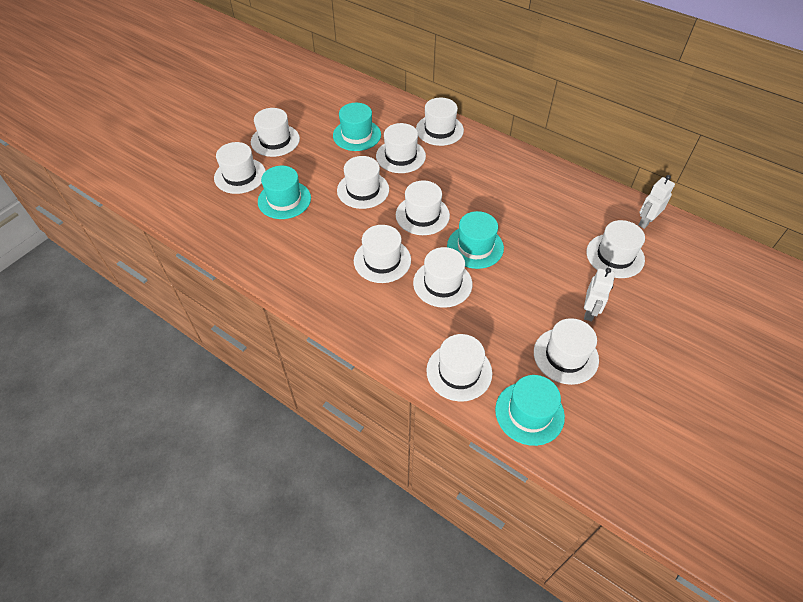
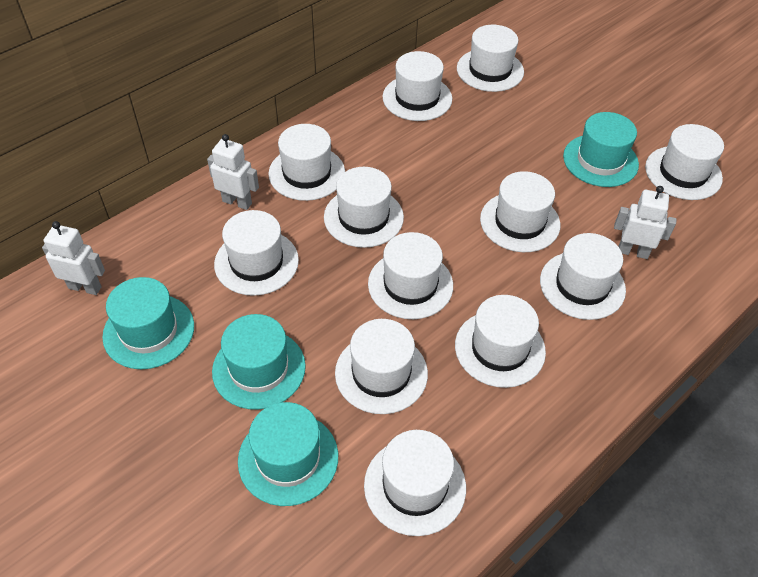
white hat: [214,142,266,194] [251,108,300,157] [337,156,389,209] [354,225,411,283] [376,123,426,173] [396,180,450,235] [413,247,472,308] [416,98,464,146] [426,334,492,401] [534,318,599,385] [586,220,645,278] = 11 -> [214,210,299,296] [268,124,345,201] [324,167,404,248] [335,319,428,414] [364,430,466,536] [368,232,453,319] [382,51,452,121] [455,295,546,388] [457,25,524,92] [480,171,560,252] [540,233,626,320] [645,124,724,200] = 12
white robot: [584,268,615,321] [638,175,675,229] = 2 -> [42,221,105,295] [207,134,259,210] [614,186,677,259] = 3

